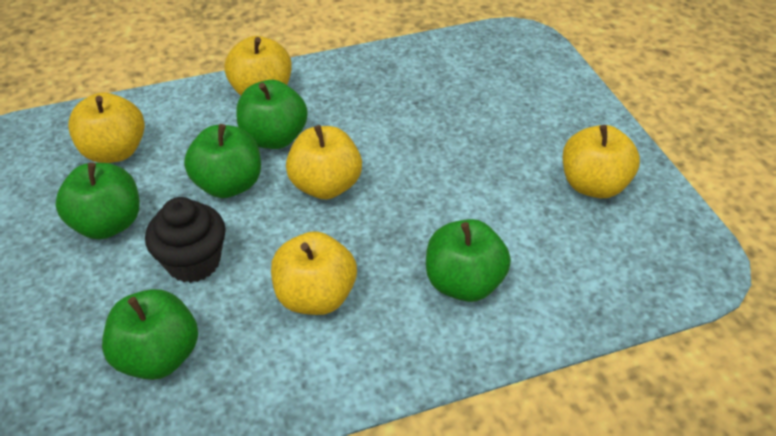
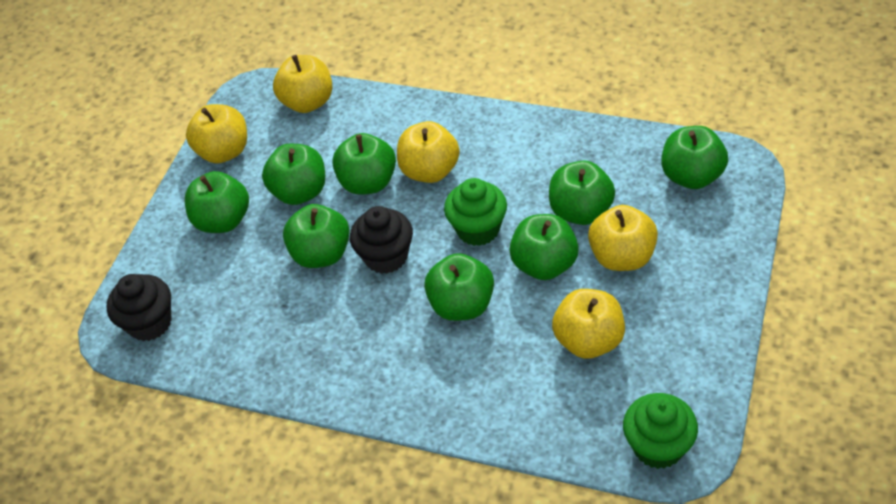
black cupcake: [145,197,226,283] = 1 -> [106,274,172,341] [350,206,413,274] = 2
green apple: [55,162,139,239] [102,289,198,380] [184,124,261,198] [236,80,308,149] [426,219,511,302] = 5 -> [185,171,249,233] [262,144,325,205] [283,204,350,268] [332,133,396,195] [424,253,494,321] [509,214,579,280] [549,160,615,225] [662,126,728,189] = 8
green cupcake: none = 0 -> [444,178,507,246] [623,393,698,469] = 2

